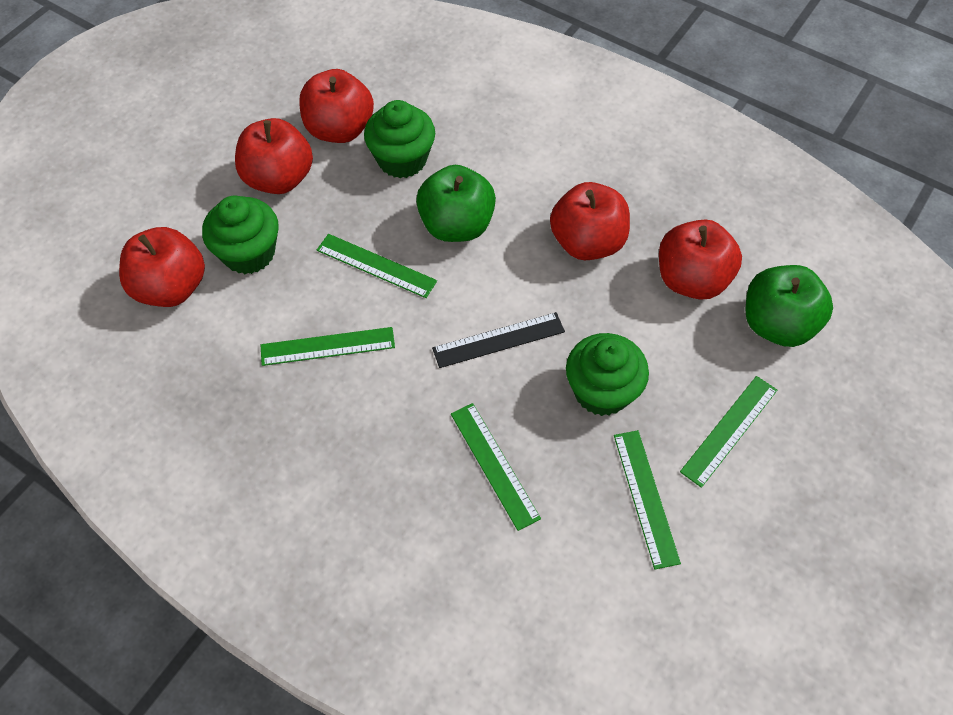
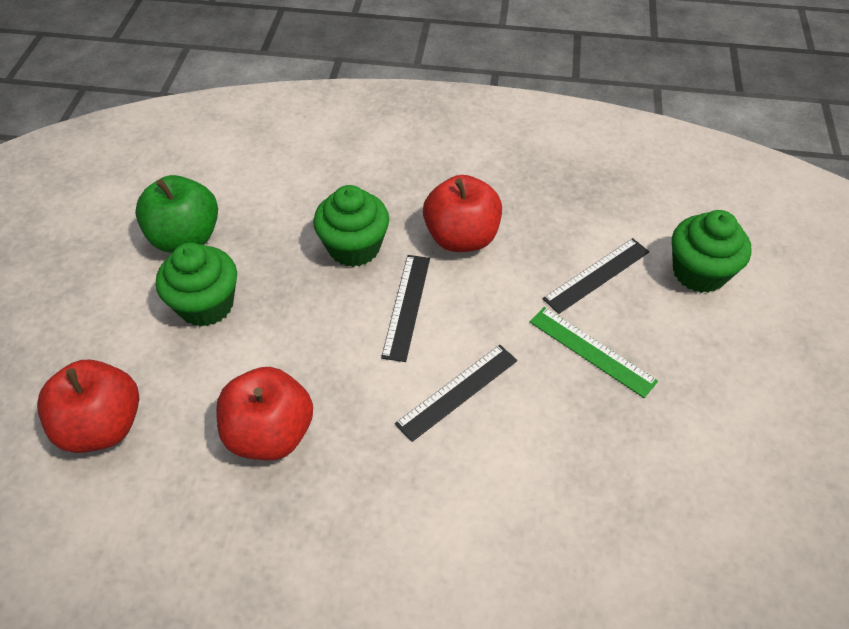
black ruler: [432,312,565,368] = 1 -> [381,255,430,362] [395,345,517,442] [542,238,649,314] = 3
green apple: [416,165,496,242] [746,265,833,347] = 2 -> [135,175,218,253] = 1
green ruler: [261,327,395,366] [317,234,437,298] [451,403,541,531] [614,430,681,569] [680,376,777,488] = 5 -> [530,307,658,398] = 1
red apple: [119,227,205,307] [235,118,313,194] [299,69,374,143] [550,182,630,260] [659,220,742,300] = 5 -> [37,360,139,453] [216,367,313,460] [423,175,502,252] = 3

